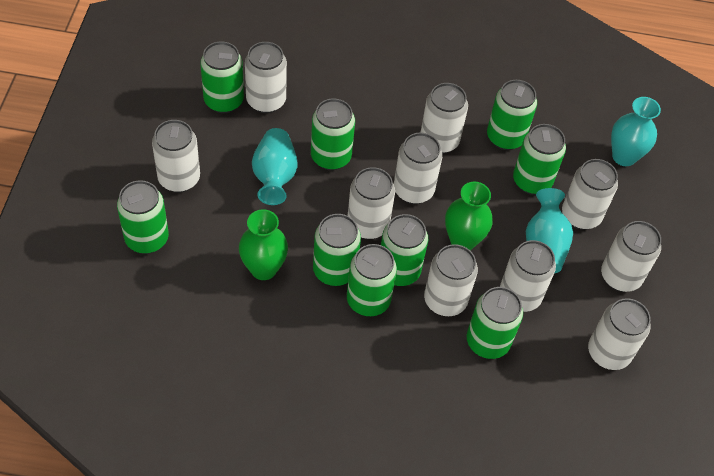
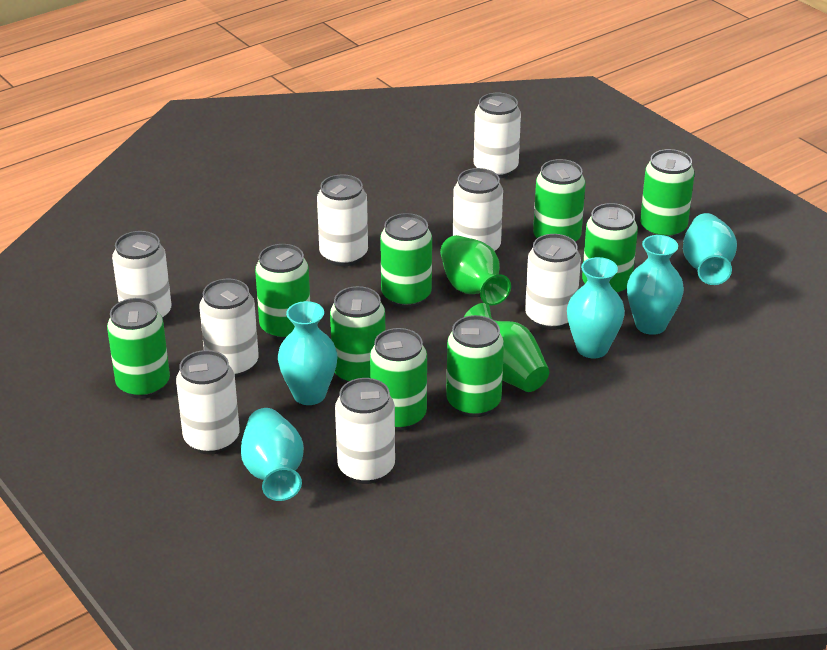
turquoise vase: [252,128,298,205] [526,188,573,274] [611,97,661,166] = 3 -> [241,408,304,501] [278,301,337,405] [567,257,625,359] [627,235,684,335] [683,213,737,285] = 5
white can: [152,120,200,192] [245,42,287,113] [347,167,395,239] [394,132,442,204] [420,83,468,154] [424,244,478,316] [500,240,556,312] [562,159,618,230] [588,298,651,370] [601,221,661,292] = 10 -> [112,231,171,320] [176,350,239,455] [199,279,259,378] [317,174,368,267] [335,378,395,484] [453,168,503,251] [474,93,521,178] [525,234,581,330] = 8

